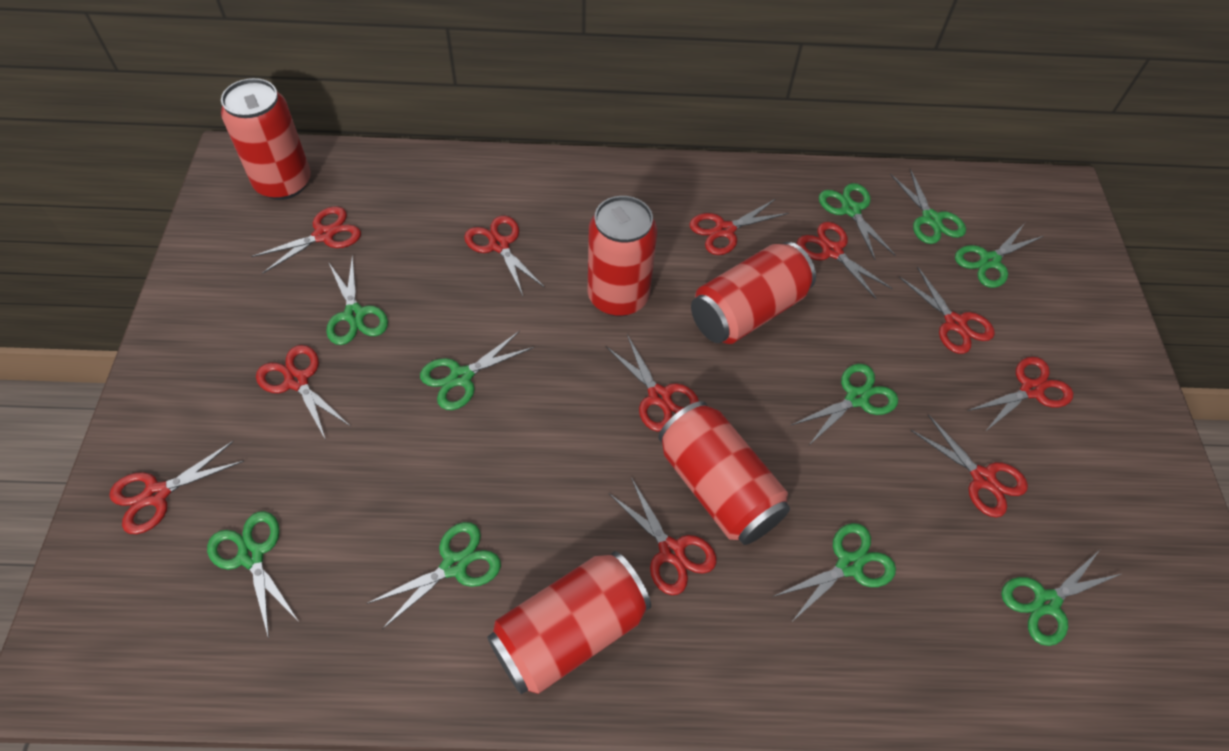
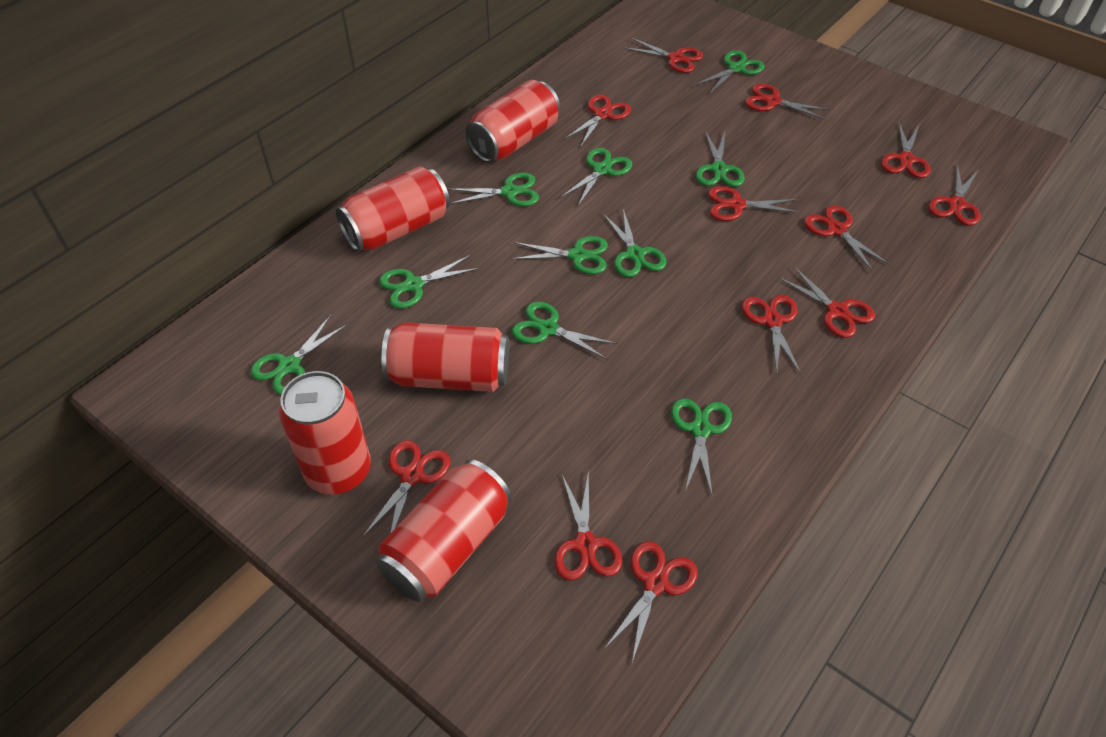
red scissors: [109,440,244,534] [251,206,361,274] [256,345,350,440] [464,216,545,296] [606,335,699,432] [609,477,716,595] [689,199,788,255] [797,222,893,300] [899,267,995,354] [911,414,1028,517] [967,357,1073,432] = 11 -> [362,440,450,537] [554,471,622,580] [564,95,631,146] [604,542,698,662] [624,38,703,73] [708,186,801,221] [742,295,801,374] [745,84,831,120] [778,266,875,338] [804,205,890,272] [881,122,930,178] [928,165,980,226] = 12

